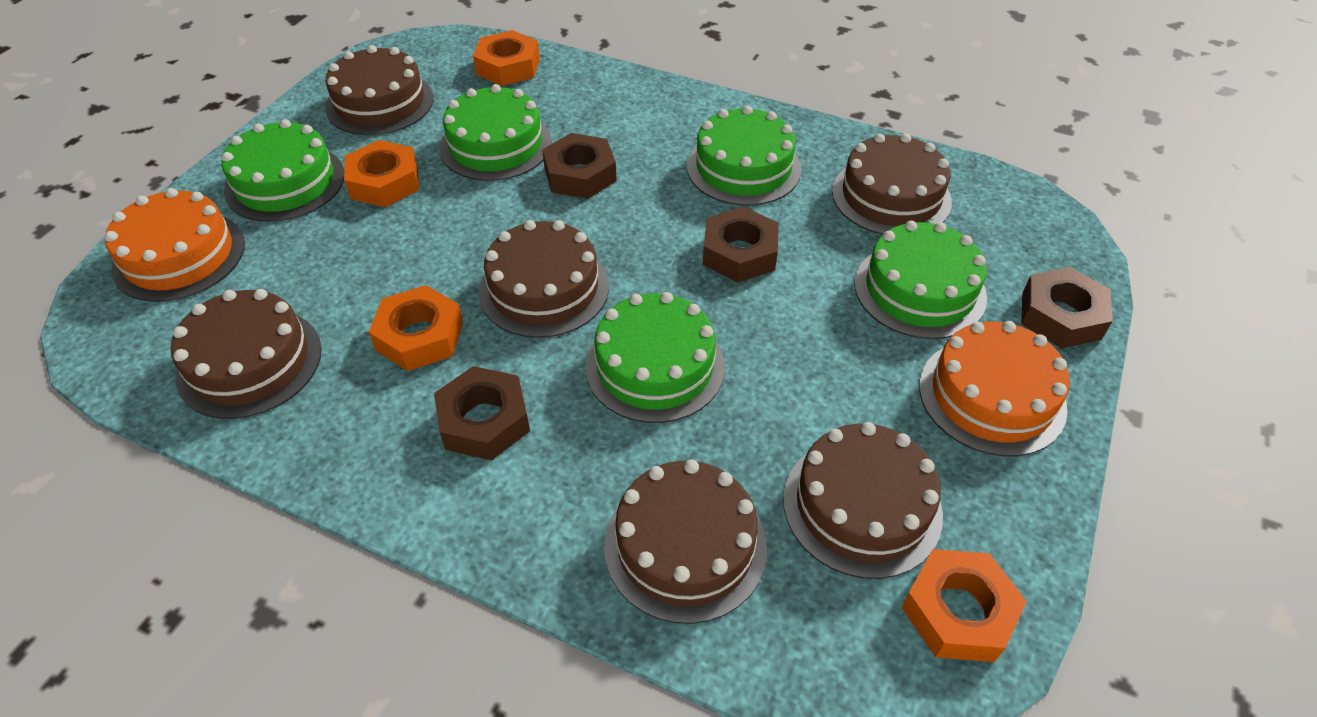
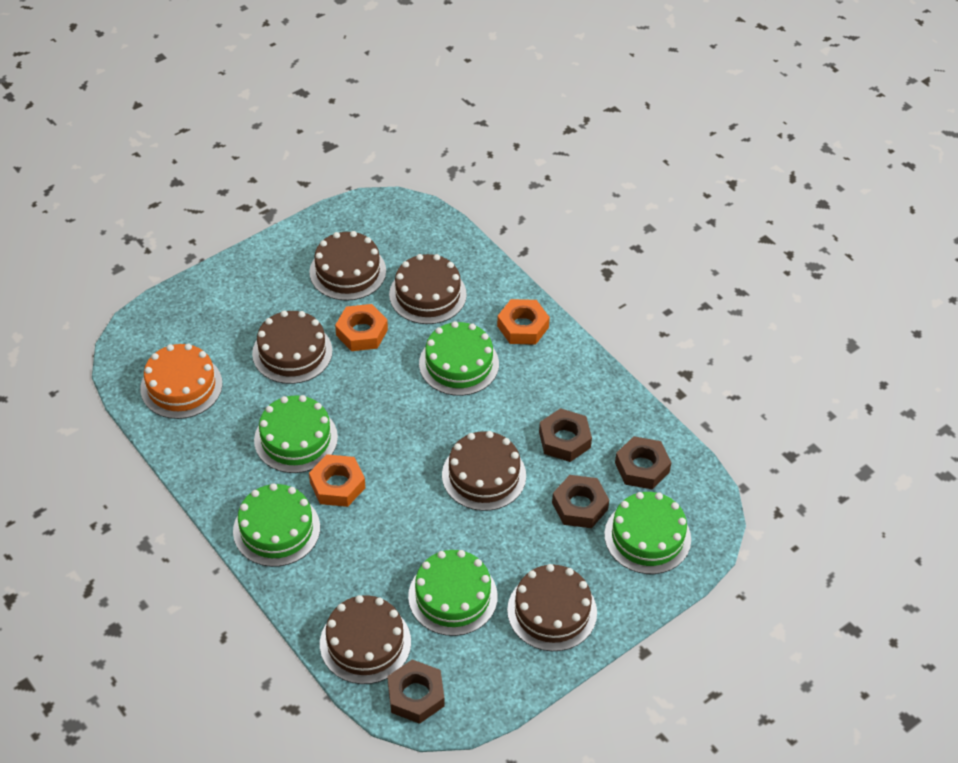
orange cake: [104,188,245,302] [919,321,1070,456] = 2 -> [140,344,222,419] = 1
orange nut: [344,140,419,207] [369,285,463,371] [473,30,540,86] [901,549,1027,662] = 4 -> [309,454,365,507] [335,304,388,351] [497,299,550,345] = 3

